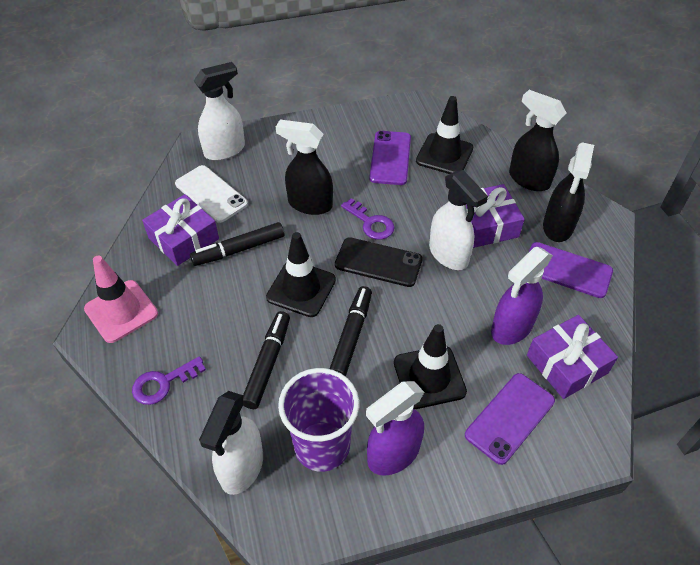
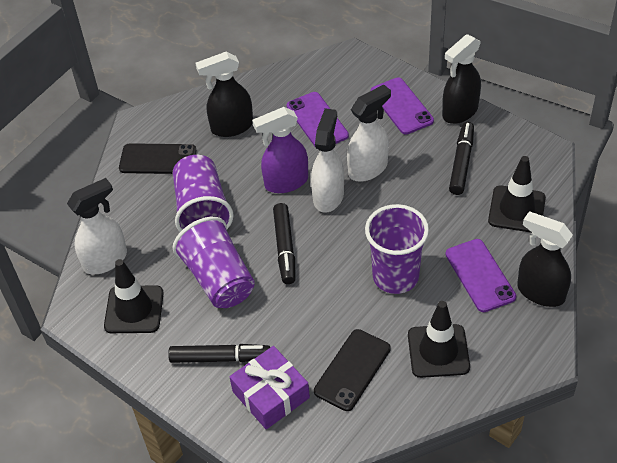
black phone: [335,237,423,287] = 1 -> [119,143,196,174] [314,329,391,411] = 2
pink traffic cone: [84,256,158,343] = 1 -> none = 0
purple cup: [278,368,359,472] = 1 -> [173,155,234,232] [173,217,255,308] [365,204,429,294] = 3
purple gift: [142,194,219,266] [466,184,525,248] [527,315,618,399] = 3 -> [230,346,310,429] = 1
purple key: [132,356,206,405] [341,198,395,240] = 2 -> none = 0
purple spray bottle: [366,381,424,476] [491,247,553,345] = 2 -> [252,107,308,193] = 1
white phone: [175,165,248,223] = 1 -> none = 0

